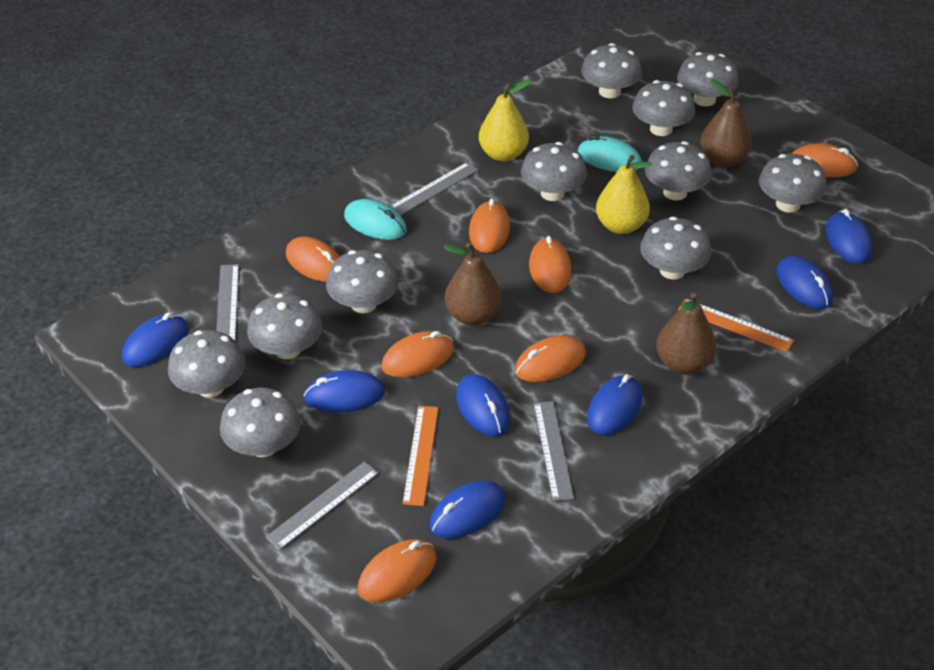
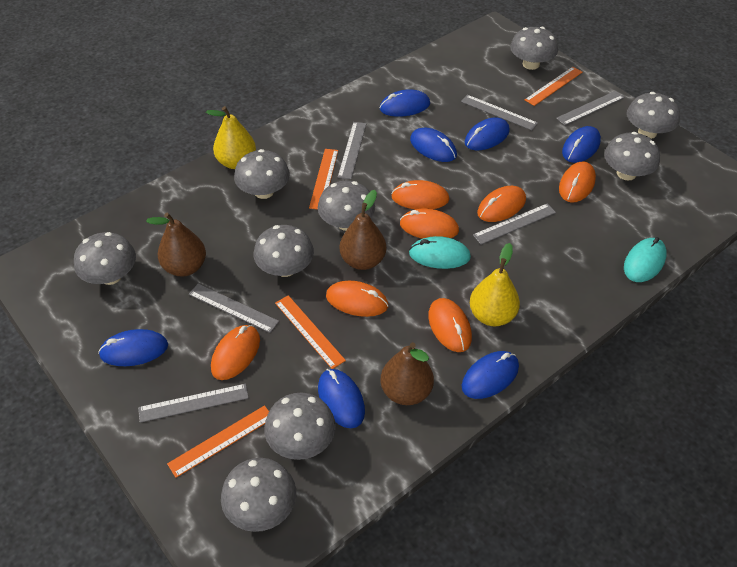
grey mushroom: [168,330,246,397] [220,388,301,457] [247,293,323,359] [326,250,399,313] [521,142,587,201] [581,43,642,98] [632,80,695,136] [640,217,711,280] [645,141,712,200] [677,52,739,106] [759,154,827,213] = 11 -> [74,232,136,285] [221,458,296,532] [234,149,290,199] [254,225,314,277] [264,393,336,460] [318,181,375,231] [510,27,558,70] [604,132,660,181] [627,92,680,139] = 9
grey ruler: [216,264,239,340] [266,461,379,550] [390,162,478,216] [533,401,574,501] = 4 -> [138,384,249,423] [189,284,279,333] [338,122,366,179] [461,95,538,130] [473,203,556,245] [556,91,624,125] = 6
orange ruler: [402,406,438,506] [678,298,794,352] = 2 -> [167,405,269,478] [275,295,346,369] [309,149,338,209] [525,67,582,106] = 4

